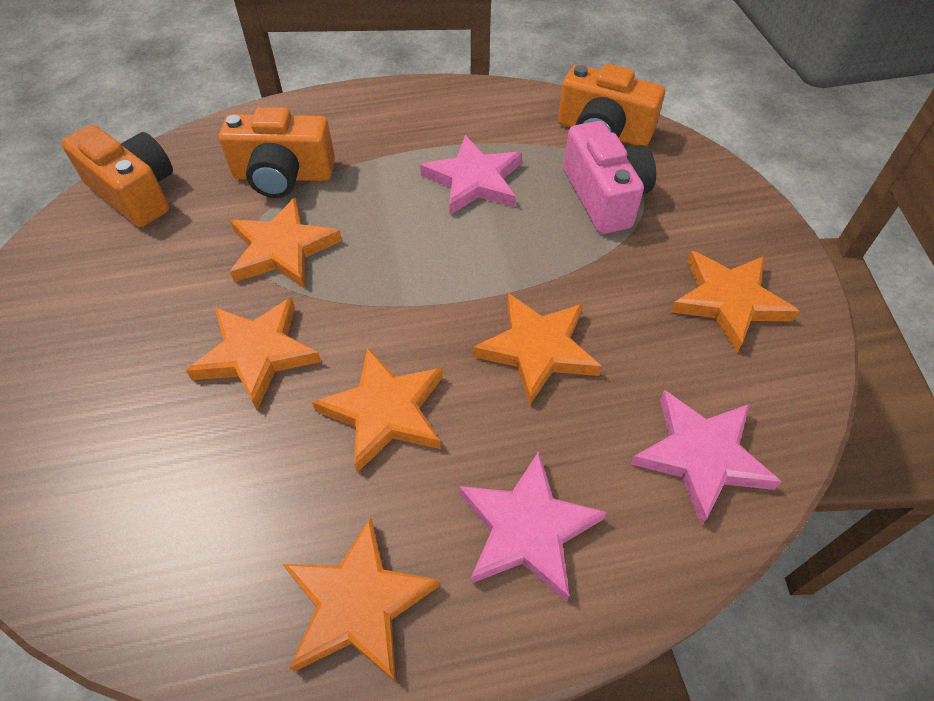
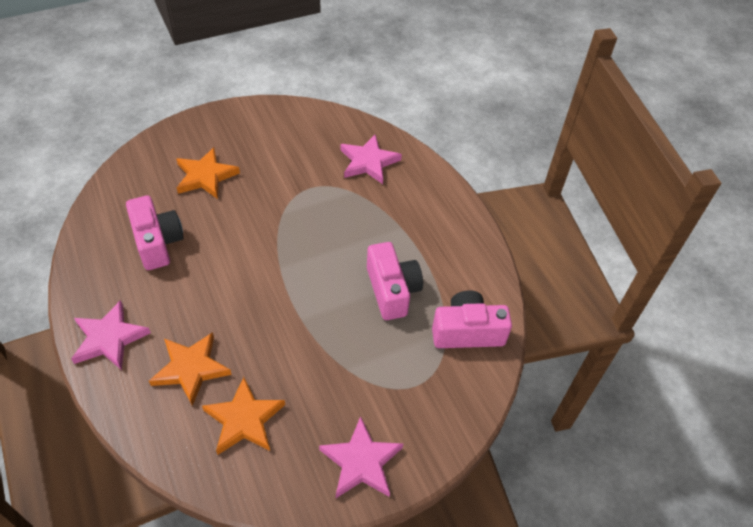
orange camera: [61,125,173,227] [219,107,335,198] [558,64,665,146] = 3 -> none = 0
orange star: [186,297,321,410] [230,198,342,289] [283,517,440,683] [312,347,443,473] [473,293,602,406] [670,251,800,352] = 6 -> [149,332,232,406] [176,147,240,199] [202,377,285,455] = 3
pink camera: [563,121,656,234] = 1 -> [126,195,184,270] [367,242,423,320] [432,290,512,348] = 3

